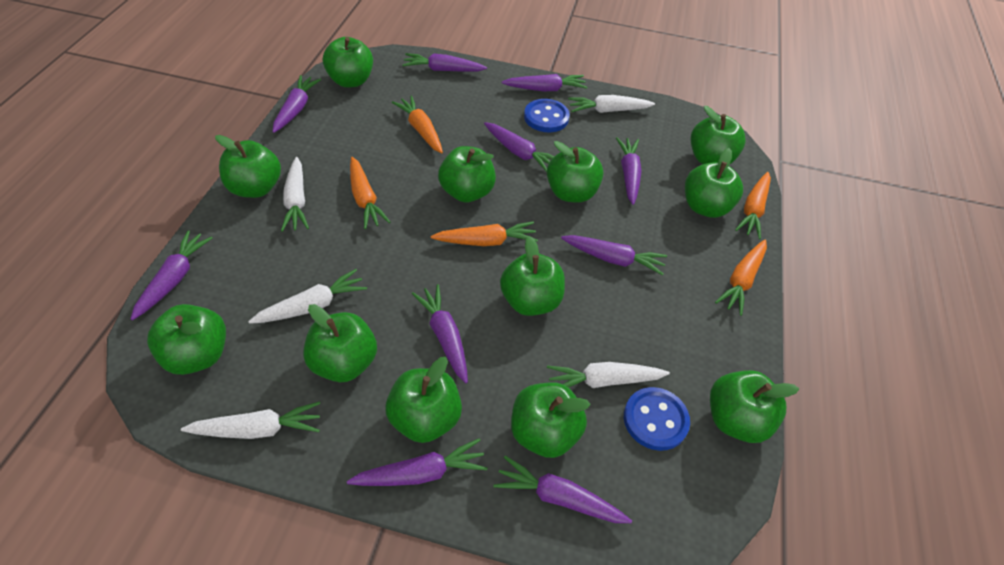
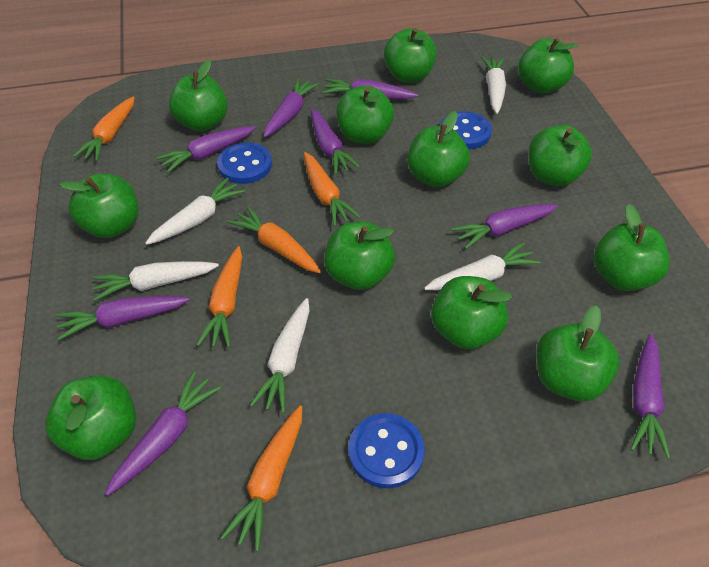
blue button: [524,99,570,132] [624,387,690,451] = 2 -> [217,142,272,184] [349,413,425,488] [440,111,492,149] = 3
purple carrot: [130,230,212,320] [273,75,321,133] [347,438,488,486] [402,53,487,72] [411,284,468,383] [484,122,554,172] [494,456,632,523] [502,74,587,91] [561,235,667,276] [616,137,642,205] = 10 -> [57,296,189,341] [105,371,221,496] [156,126,256,173] [264,78,319,137] [311,109,360,175] [322,79,418,99] [451,204,558,249] [631,334,671,459] = 8

